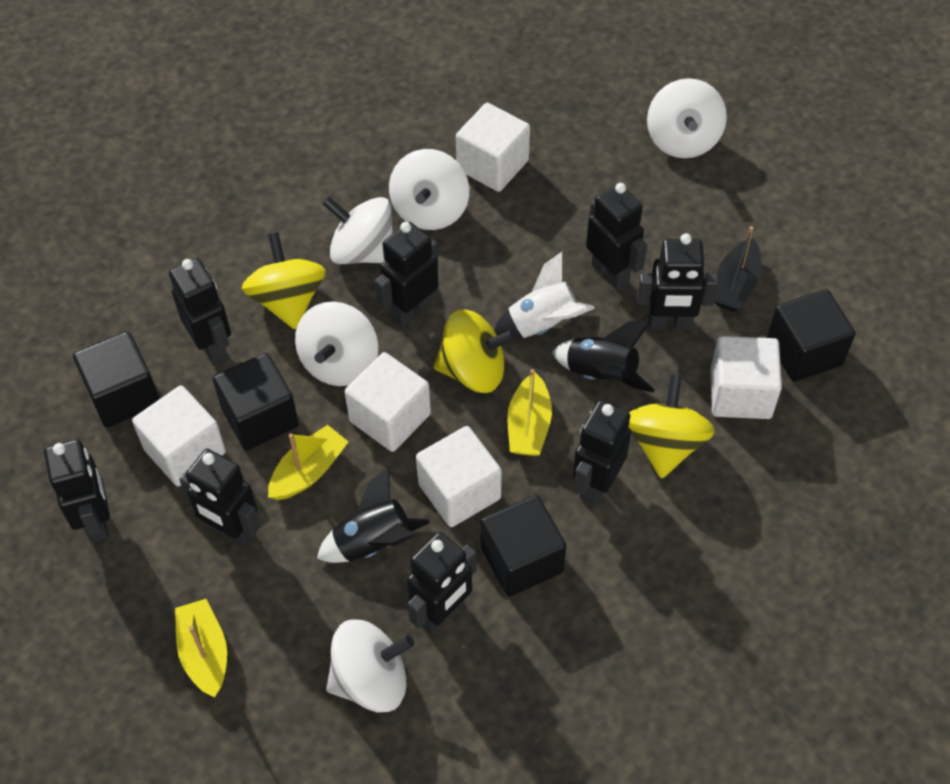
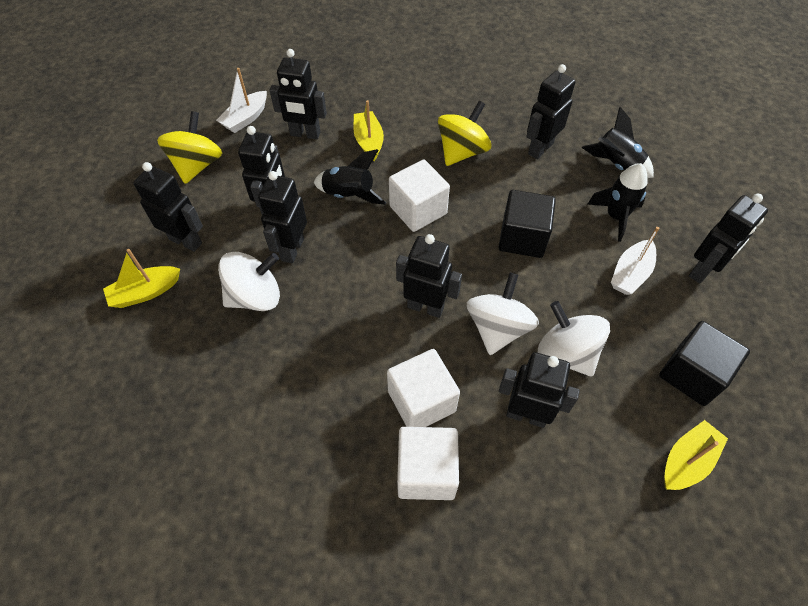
black boat: [714,226,762,312] = 1 -> none = 0
black cube: [73,331,159,427] [213,353,299,450] [480,495,566,597] [767,289,855,382] = 4 -> [498,190,556,258] [659,321,750,406] = 2
black rocket: [317,467,430,563] [552,321,654,392] = 2 -> [314,149,386,205] [582,107,654,178] [587,163,648,242] = 3
white boat: none = 0 -> [216,68,267,133] [611,227,659,295] = 2
white cube: [132,385,226,486] [345,352,431,452] [416,426,502,527] [456,103,530,192] [710,336,782,419] = 5 -> [387,349,460,427] [389,159,450,232] [397,427,459,500] = 3
white rocket: [494,252,595,339] = 1 -> none = 0
white spinning top: [295,302,378,386] [322,196,393,264] [326,619,414,712] [389,149,469,230] [647,78,727,158] = 5 -> [218,252,280,311] [467,273,539,355] [538,301,610,376] = 3
yellow spinning top: [242,232,326,330] [434,309,517,393] [629,374,715,479] = 3 -> [157,111,222,184] [438,101,491,166] = 2

